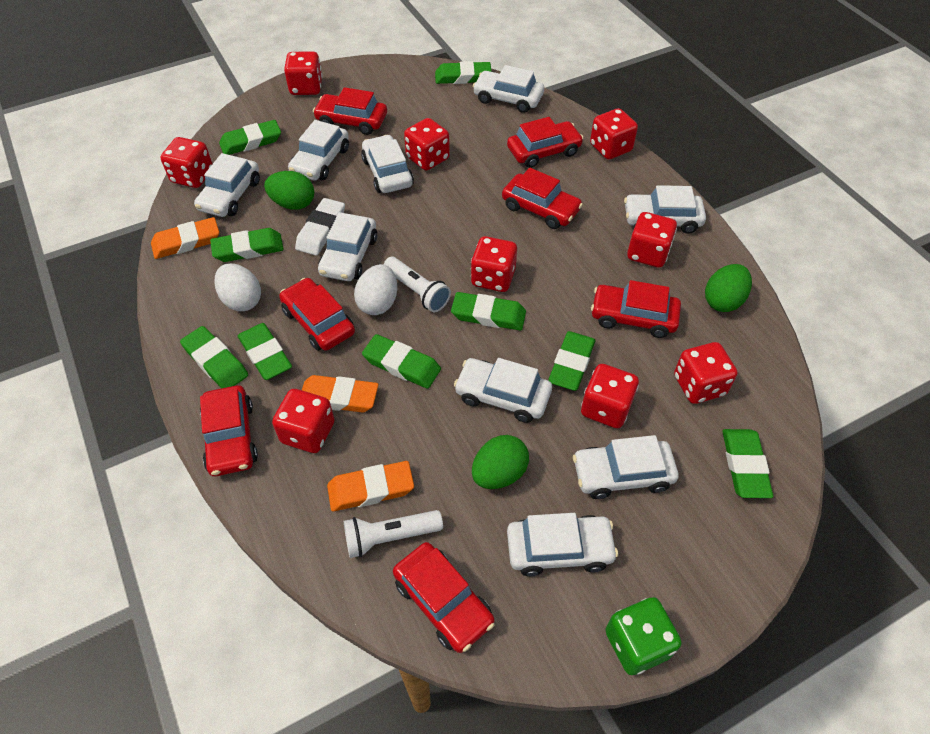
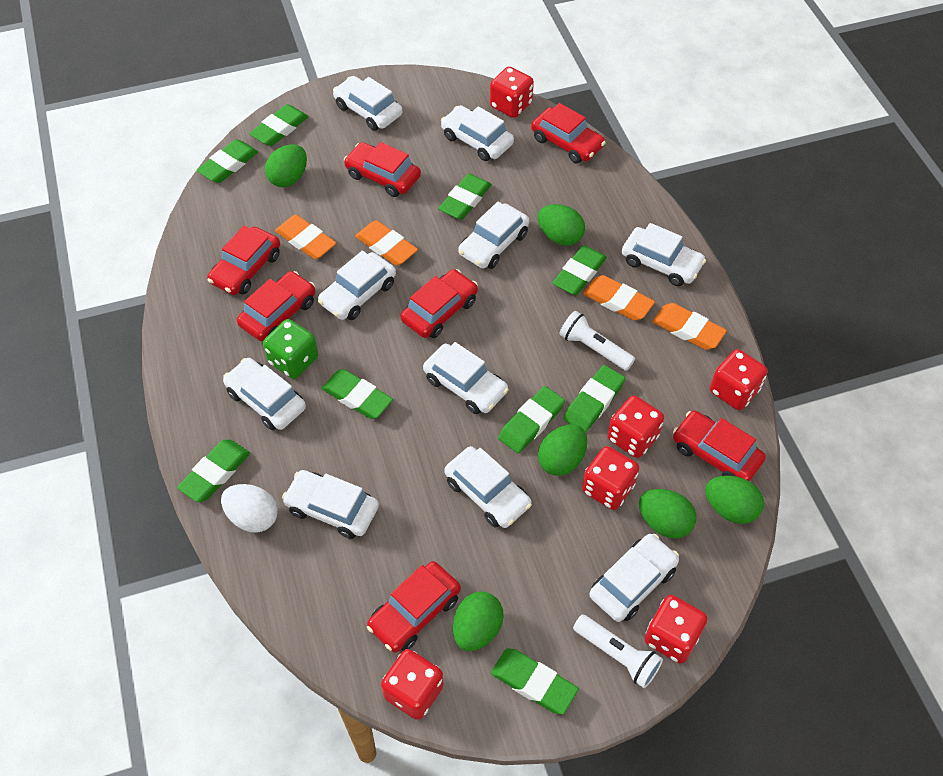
green egg: [264,171,314,210] [472,435,529,489] [705,264,752,312] = 3 -> [265,144,307,187] [453,591,504,651] [538,204,585,246] [538,424,587,476] [639,489,696,539] [705,475,764,524] = 6
orange eraser: [151,217,219,259] [302,375,378,413] [327,461,414,511] = 3 -> [275,215,336,259] [355,220,418,266] [583,275,655,321] [652,303,727,350] = 4
red dice: [161,137,212,188] [272,389,335,453] [284,51,323,95] [404,118,450,170] [471,236,517,292] [581,364,639,428] [590,108,638,159] [627,212,677,268] [674,342,738,404] = 9 -> [381,649,444,720] [490,67,534,118] [582,446,639,510] [607,395,664,458] [645,595,708,663] [710,349,768,410] = 6
white car: [194,153,260,217] [288,120,349,180] [318,212,377,281] [361,135,414,193] [454,358,552,423] [473,65,544,113] [507,513,618,576] [573,435,679,499] [624,185,706,234] = 9 -> [223,358,306,430] [282,470,379,539] [318,251,396,320] [333,76,402,131] [423,342,509,414] [441,105,514,161] [444,446,532,528] [458,202,529,269] [589,534,679,622] [622,223,706,286] = 10
white egg: [214,263,261,311] [354,264,397,315] = 2 -> [221,484,278,533] = 1
white eraser: [295,198,345,255] = 1 -> none = 0

